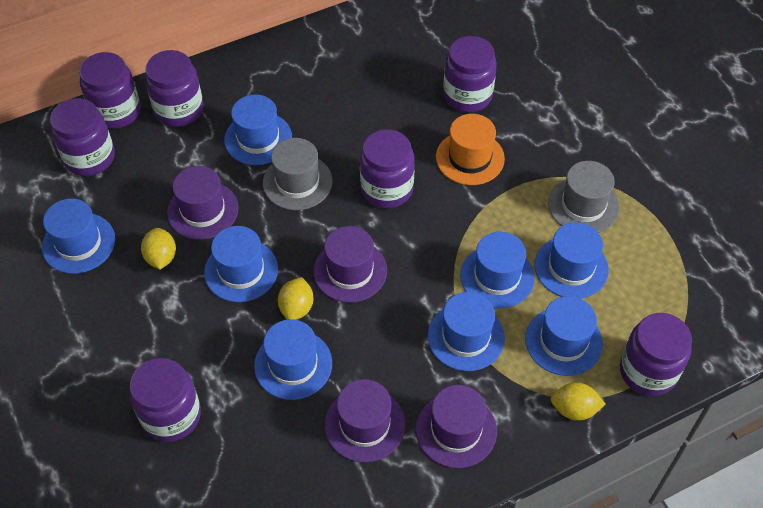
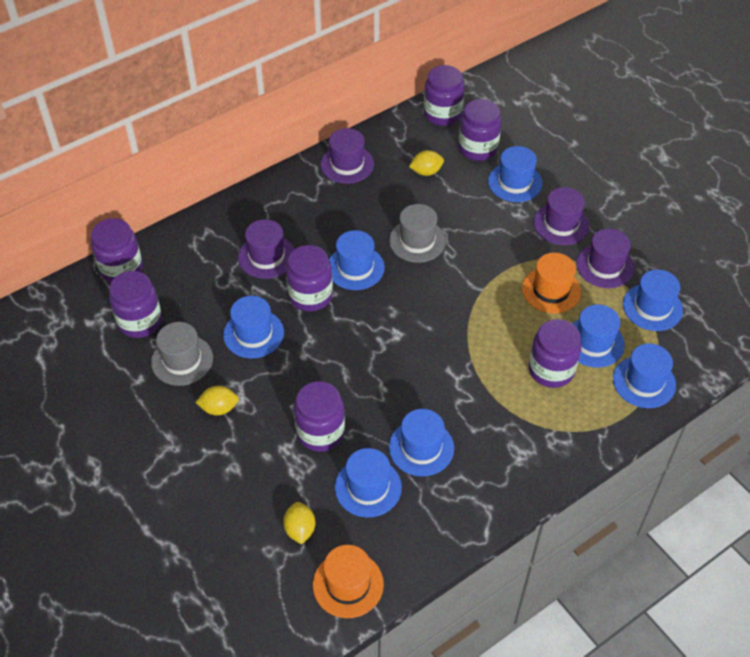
orange hat: [436,114,505,185] = 1 -> [313,545,384,618] [522,253,581,313] = 2

